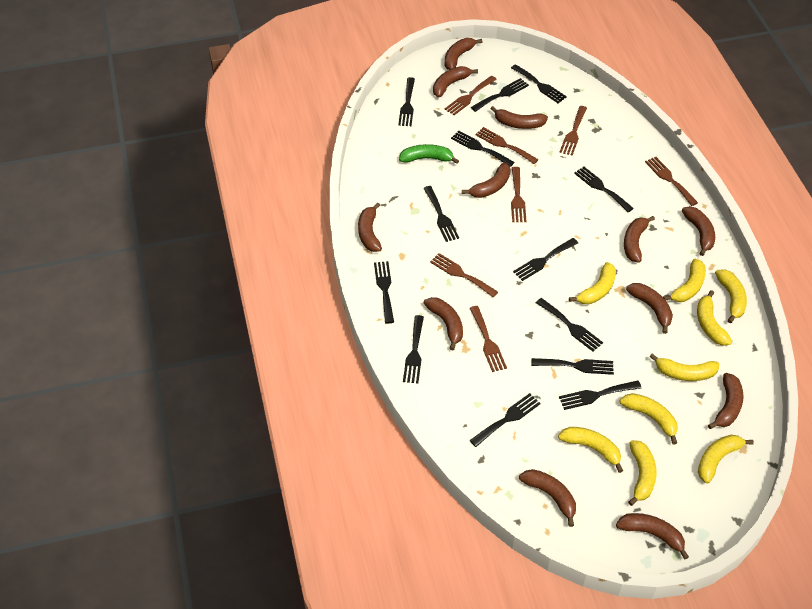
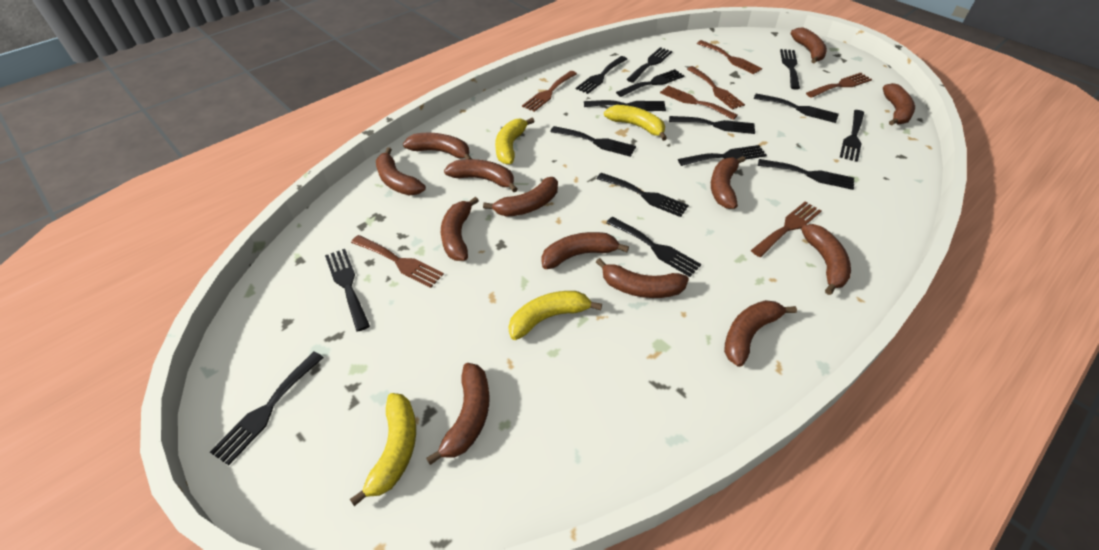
black fork: [374,261,394,323] [398,77,415,126] [403,315,424,384] [423,186,459,242] [451,131,514,167] [470,393,541,447] [471,78,529,112] [511,64,567,103] [513,238,578,281] [532,358,614,375] [536,298,603,352] [559,381,641,410] [574,167,634,212] = 13 -> [210,352,324,465] [325,249,370,331] [550,126,636,157] [576,56,627,94] [584,100,666,111] [597,173,689,217] [606,217,701,277] [616,69,684,97] [626,47,672,83] [669,116,755,134] [678,145,767,166] [754,94,839,123] [758,159,854,190] [780,49,800,90] [840,110,864,162] = 15
brown banana: [358,202,382,252] [424,297,463,350] [433,66,478,98] [445,38,482,70] [462,163,511,198] [491,106,548,129] [519,469,576,527] [616,513,689,559] [624,216,655,263] [626,283,673,334] [682,206,715,256] [708,373,744,429] = 12 -> [376,147,426,195] [403,133,472,159] [426,363,489,465] [441,197,479,261] [444,159,518,192] [483,177,558,217] [541,232,629,269] [596,258,689,298] [711,156,745,209] [724,300,797,367] [791,28,827,63] [801,224,851,295] [883,83,915,126] = 13
green banana: [399,144,459,164] = 1 -> none = 0
yellow banana: [558,427,623,473] [569,262,616,304] [620,393,678,445] [628,440,657,506] [650,353,719,381] [663,258,706,302] [697,290,732,346] [698,435,754,484] [715,269,747,323] = 9 -> [350,393,416,506] [495,118,535,165] [508,291,602,340] [604,105,667,141] = 4

